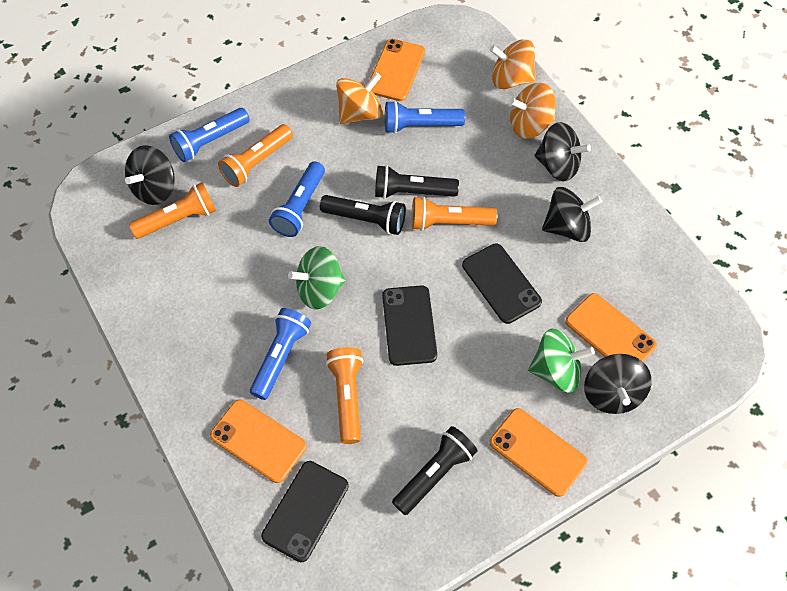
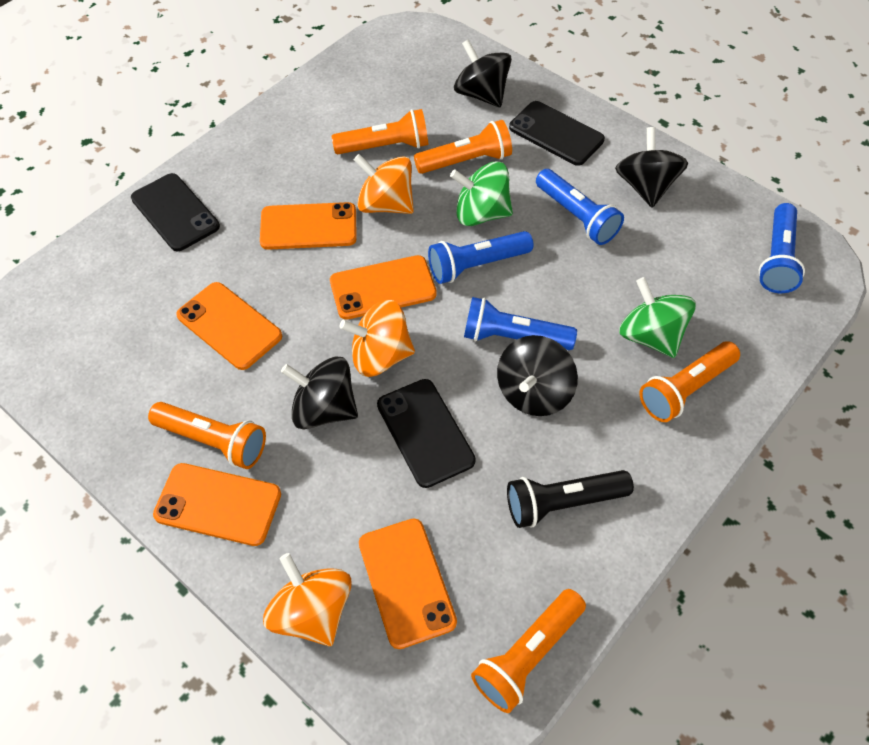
black flashlight: [320,195,406,235] [375,165,459,199] [392,426,477,515] = 3 -> [507,470,634,528] = 1
orange flashlight: [129,182,216,239] [218,124,293,187] [326,347,363,444] [412,196,497,231] = 4 -> [148,402,266,469] [332,109,428,154] [414,120,512,174] [471,589,586,713] [639,341,740,422] = 5
orange phone: [210,400,307,483] [369,39,425,101] [490,408,587,497] [565,293,657,362] = 4 -> [153,463,281,546] [176,282,282,370] [260,202,357,250] [330,255,437,320] [359,518,457,649] = 5

